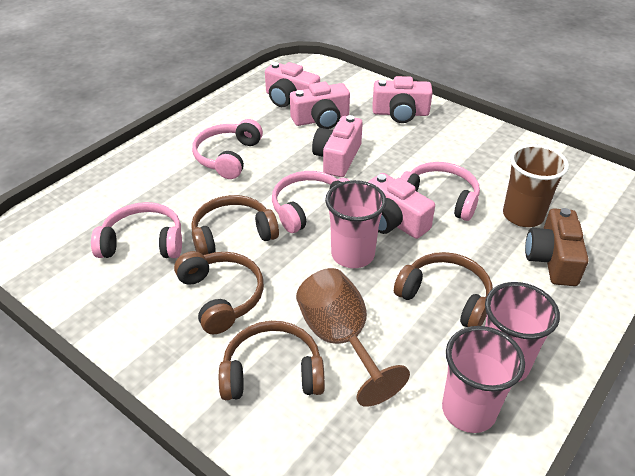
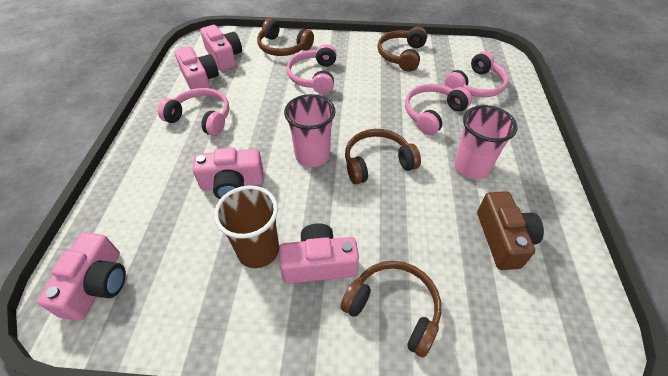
brown goblet: [296,268,410,407] = 1 -> none = 0
pink cup: [325,180,387,268] [442,326,525,433] [485,282,560,382] = 3 -> [284,94,336,167] [454,105,518,179] = 2

